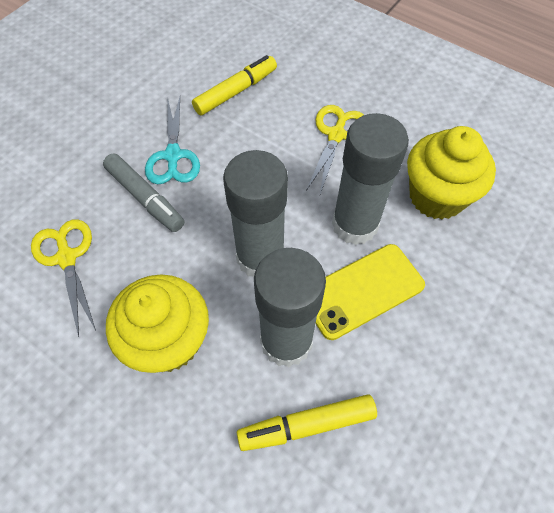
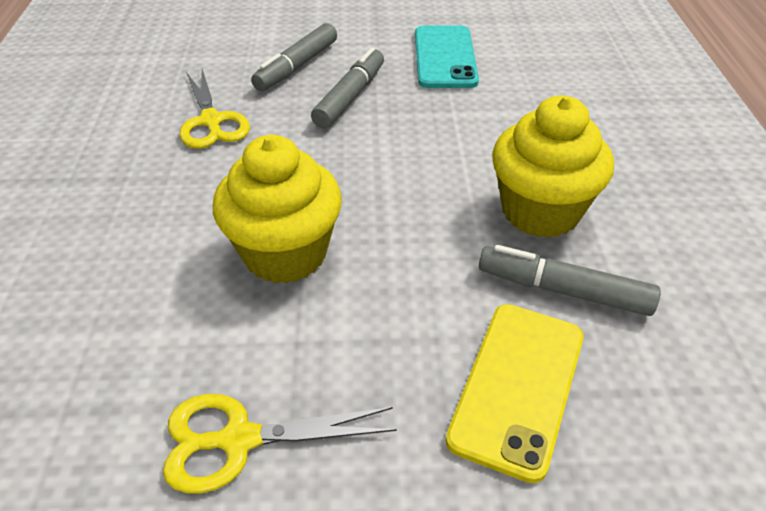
grey glue stick: [223,150,288,277] [254,248,326,367] [332,113,409,245] = 3 -> none = 0
grey marker: [103,153,184,232] = 1 -> [251,23,337,91] [311,48,384,128] [479,245,661,316] = 3
turquoise phone: none = 0 -> [415,26,479,88] = 1
turquoise scissors: [145,97,200,184] = 1 -> none = 0
yellow marker: [192,55,277,115] [237,394,377,451] = 2 -> none = 0

